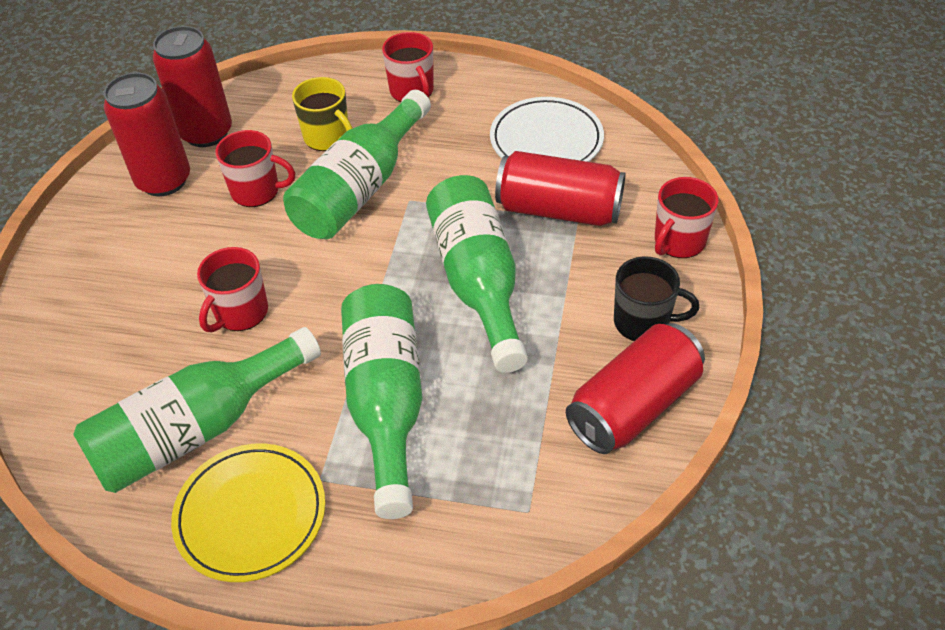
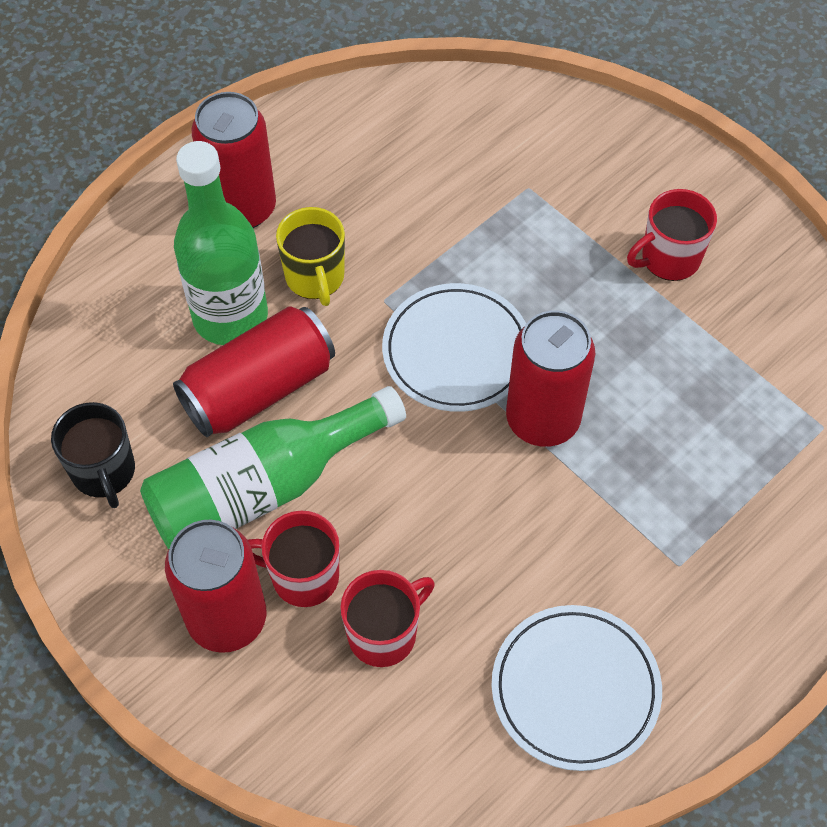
green bottle: [73,327,321,493] [283,90,431,239] [341,284,422,519] [426,175,528,373] = 4 -> [140,386,406,549] [174,141,268,345] = 2
red mug: [197,247,268,333] [215,130,295,207] [382,32,434,102] [655,177,719,258] = 4 -> [248,511,340,607] [340,570,435,667] [627,189,717,281] = 3
white plate: [490,97,604,162] = 1 -> [382,283,526,412] [492,605,662,771] = 2
yellow plate: [171,443,325,582] = 1 -> none = 0

